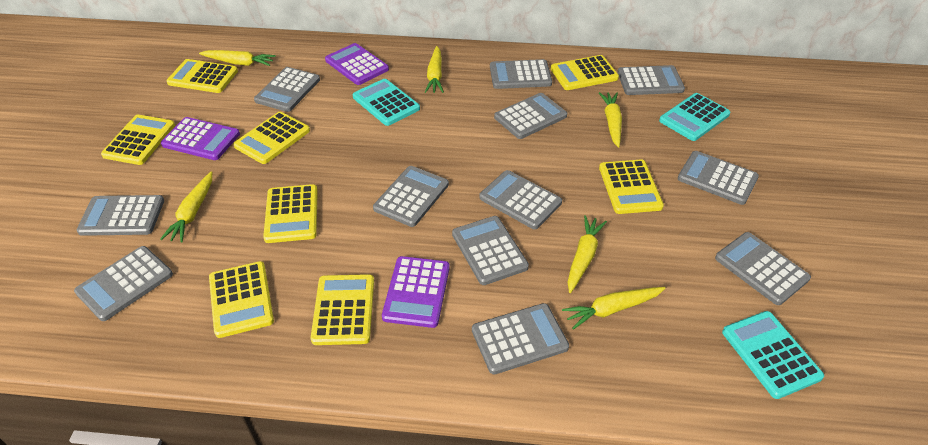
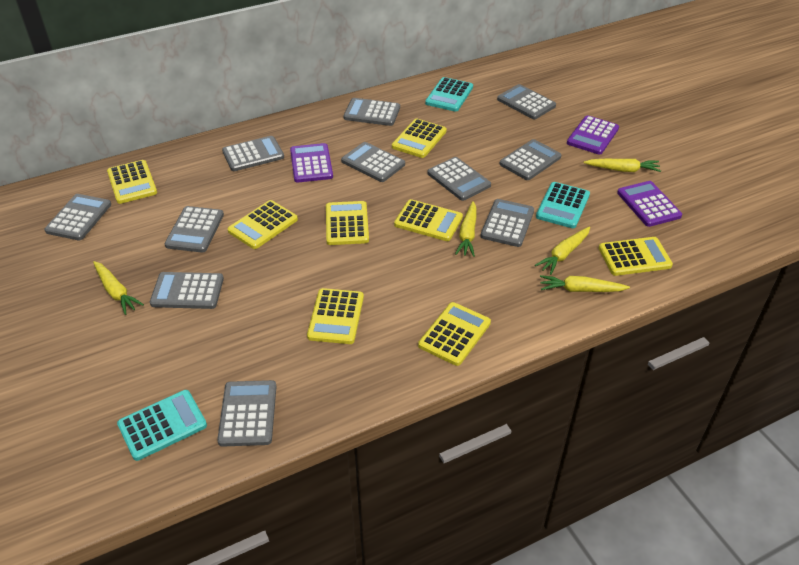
grey calculator: [74,246,173,321] [76,195,164,236] [254,67,320,112] [373,166,449,227] [452,216,529,285] [472,303,569,374] [479,170,562,229] [490,59,552,89] [494,93,567,139] [618,65,685,95] [678,151,759,205] [715,232,811,305] = 12 -> [44,194,111,240] [150,272,224,309] [165,206,224,253] [217,380,276,447] [222,136,284,171] [341,142,405,182] [343,98,400,126] [428,157,491,201] [480,199,534,247] [497,84,556,119] [499,139,562,180] = 11
yellow carrot: [160,171,212,243] [199,50,276,66] [425,46,444,93] [562,287,666,330] [568,215,607,293] [599,92,622,148] = 6 -> [93,261,144,315] [455,201,476,257] [535,227,590,275] [540,275,630,292] [583,159,661,172] = 5

